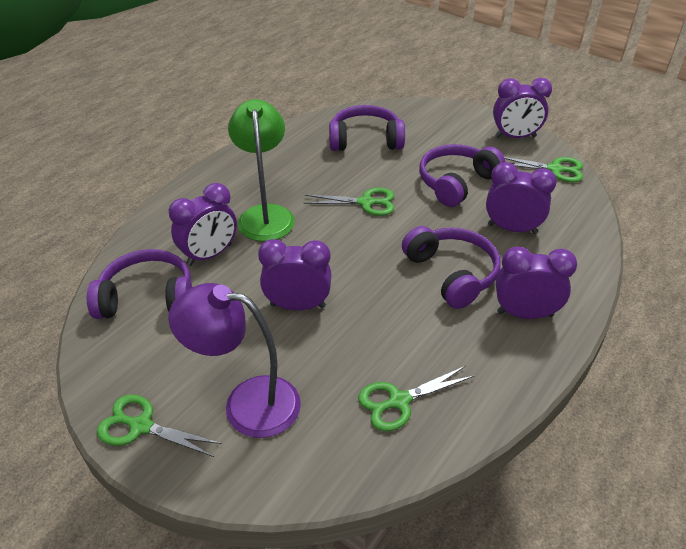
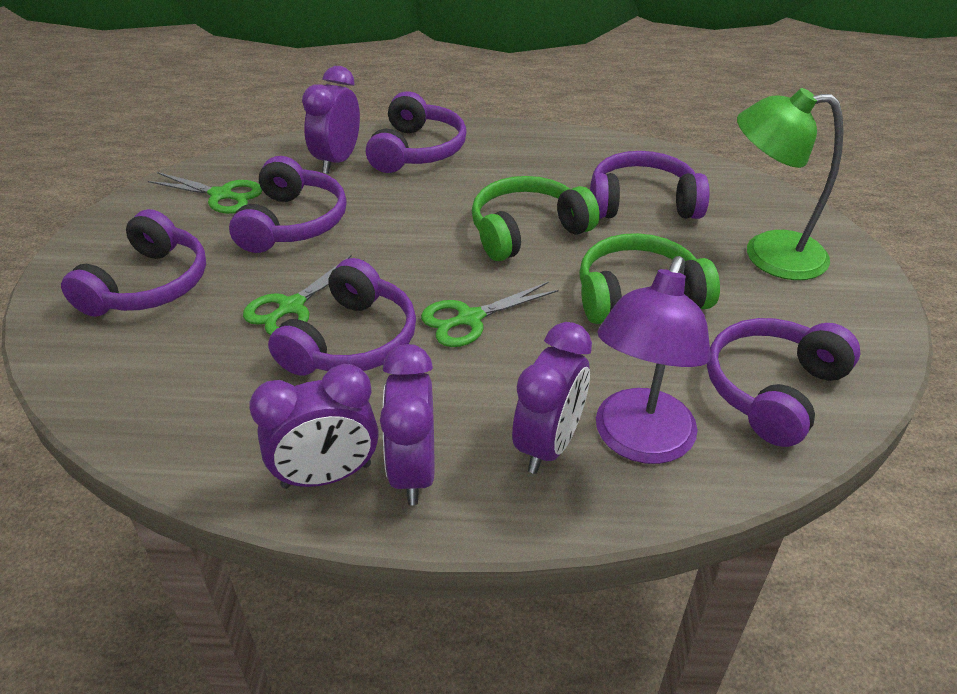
green headphones: none = 0 -> [472,176,600,261] [579,233,720,324] = 2
green scissors: [97,394,222,457] [304,188,394,216] [358,366,474,431] [504,157,583,183] = 4 -> [148,172,262,214] [243,254,364,335] [421,281,559,347] = 3
purple clock: [169,183,237,266] [258,239,332,311] [486,162,557,234] [493,78,552,138] [496,246,577,319] = 5 -> [249,364,379,489] [302,66,360,174] [380,344,434,505] [512,322,592,474] = 4
purple headphones: [87,249,192,319] [329,105,405,151] [402,226,500,309] [419,144,505,207] = 4 -> [61,209,206,317] [229,156,347,253] [268,258,416,375] [366,91,467,173] [590,151,710,219] [707,318,860,447] = 6

